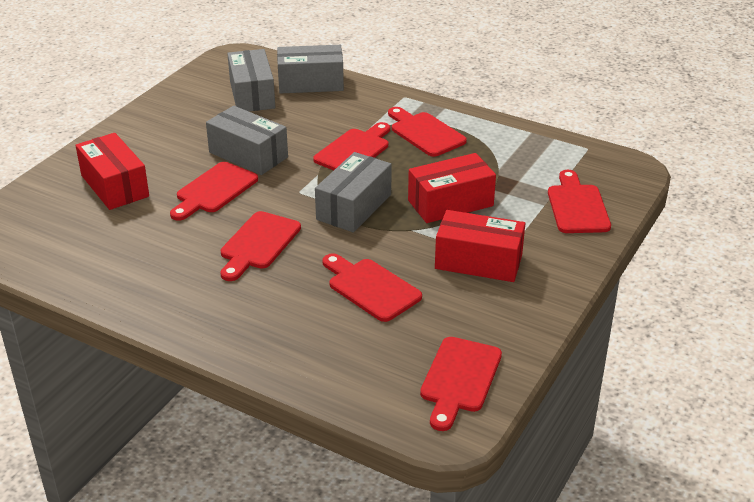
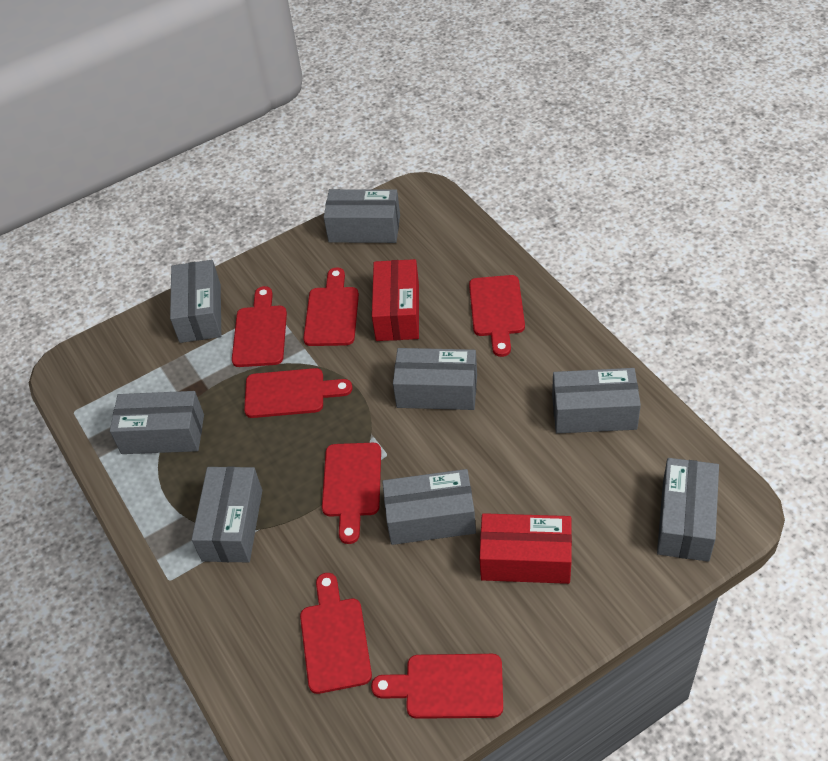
grey box: [206,106,288,175] [227,49,275,111] [277,45,344,94] [315,152,392,232] = 4 -> [110,391,204,454] [170,260,221,343] [191,467,262,562] [324,189,400,243] [382,469,476,545] [393,348,477,410] [552,368,641,434] [657,458,719,562] = 8
red box: [75,133,149,210] [408,153,496,223] [435,210,525,282] = 3 -> [372,259,419,341] [479,513,572,584] = 2

